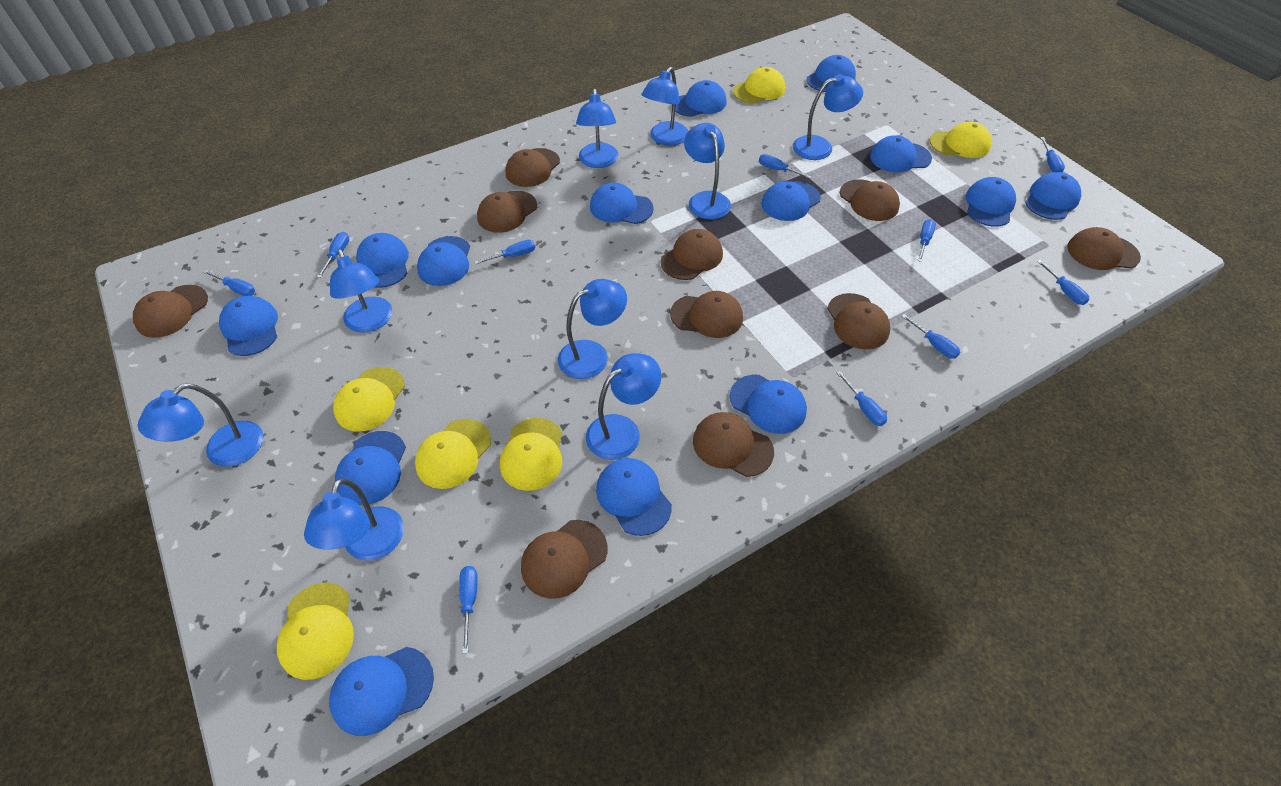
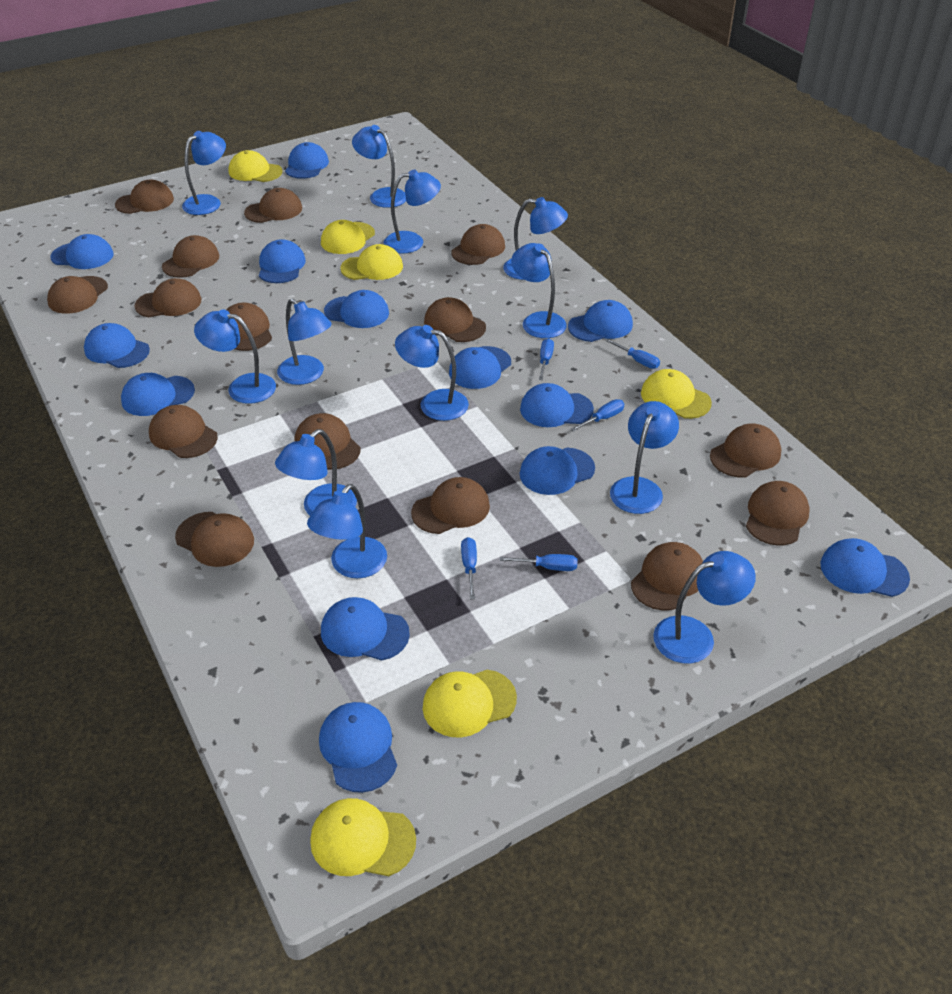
blue cap: [219,296,278,356] [329,647,434,736] [335,431,406,505] [356,233,409,288] [417,236,470,286] [590,183,654,224] [596,458,672,536] [675,80,727,117] [730,375,807,434] [761,181,821,221] [807,55,856,92] [870,135,932,172] [965,177,1016,227] [1025,172,1081,220] = 14 -> [51,234,114,269] [84,323,150,368] [121,373,195,416] [259,239,306,283] [285,142,329,179] [319,702,397,793] [321,597,410,661] [324,290,389,328] [449,346,511,389] [520,383,594,427] [520,446,595,495] [568,300,633,342] [820,538,910,597] = 13
blue lamp: [138,383,263,467] [304,478,404,560] [330,249,392,333] [558,279,627,379] [576,89,619,168] [586,353,661,460] [641,67,688,146] [684,123,731,219] [793,74,863,160] = 9 -> [182,131,226,215] [194,309,276,404] [275,429,357,516] [277,299,332,385] [307,484,387,578] [352,125,406,208] [384,169,441,254] [395,325,469,421] [503,197,568,280] [511,243,567,338] [610,401,679,514] [653,551,756,664] = 12
blue screwdriver: [203,270,255,296] [317,232,349,278] [459,566,478,654] [474,240,535,264] [759,154,812,178] [836,371,887,426] [902,314,960,359] [918,219,936,262] [1037,260,1089,305] [1040,137,1065,172] = 10 -> [461,537,477,599] [499,554,578,571] [539,338,554,380] [570,399,624,432] [605,339,660,369] = 5
brown cap: [133,285,208,338] [477,191,537,233] [506,148,560,187] [521,520,607,599] [661,229,723,280] [670,291,743,338] [693,412,774,477] [827,293,890,350] [840,179,900,221] [1067,227,1141,270] = 10 -> [47,276,108,314] [115,180,174,214] [134,278,201,317] [149,405,218,458] [162,235,219,278] [175,512,254,567] [226,303,272,351] [244,188,302,223] [294,413,361,470] [411,477,490,534] [424,297,486,342] [451,224,505,265] [631,542,703,610] [710,424,781,478] [746,481,810,545] = 15

